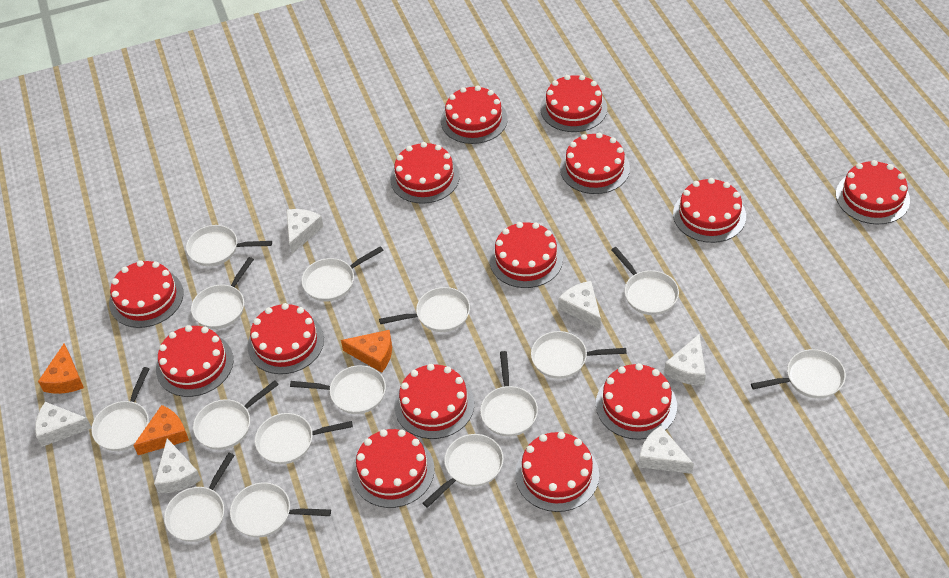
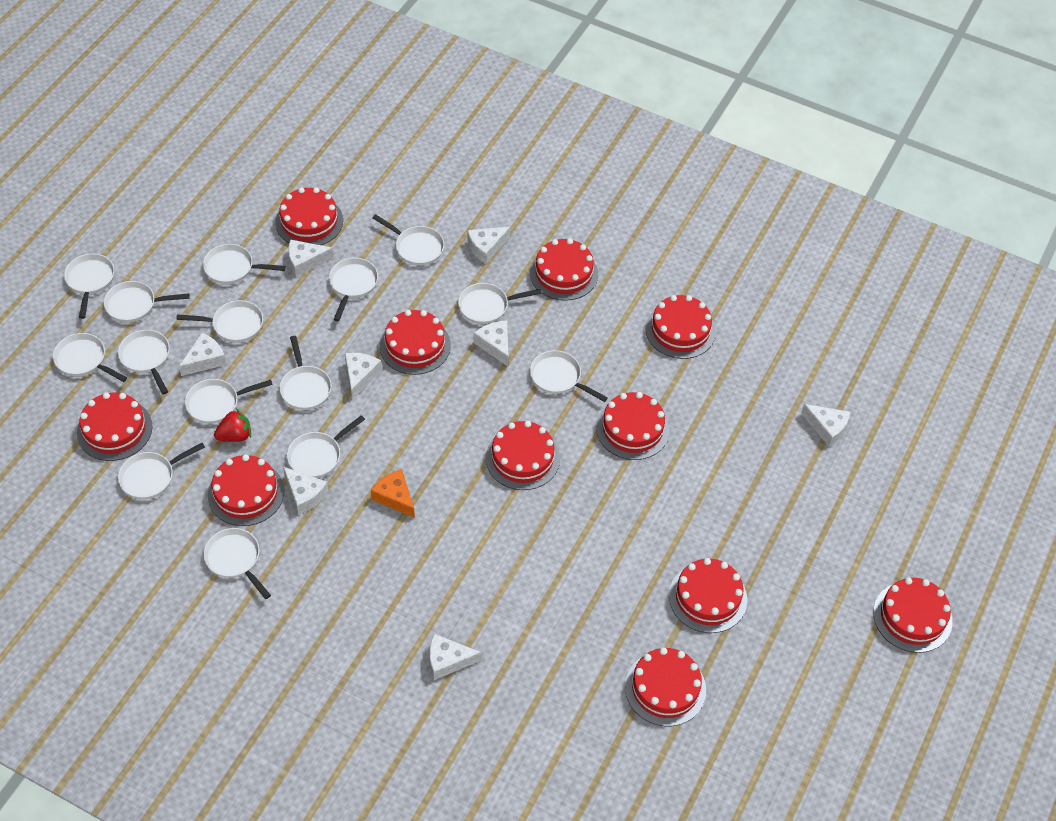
orange cheese: [38,344,84,394] [133,405,189,455] [341,330,392,373] = 3 -> [371,469,415,518] = 1
red cake: [109,260,184,328] [156,325,233,397] [247,303,324,374] [351,429,435,508] [390,142,460,204] [394,364,474,439] [441,85,508,144] [489,222,563,288] [515,432,599,512] [540,75,607,132] [560,133,630,194] [596,363,677,440] [673,178,746,243] [836,160,910,224] = 14 -> [77,392,152,461] [208,454,284,526] [275,187,343,245] [380,310,451,375] [486,421,560,490] [530,238,598,301] [596,392,670,460] [625,647,706,726] [645,295,716,359] [669,558,747,633] [873,577,953,653] = 11
red strawberry: none = 0 -> [214,408,251,442] = 1
white cheese: [35,402,92,447] [154,438,201,493] [286,209,324,254] [558,281,601,329] [638,426,694,474] [664,334,706,386] = 6 -> [179,333,226,376] [283,467,328,515] [288,239,334,277] [345,353,382,399] [429,634,481,680] [467,227,511,264] [474,321,508,366] [801,404,850,447] = 8

